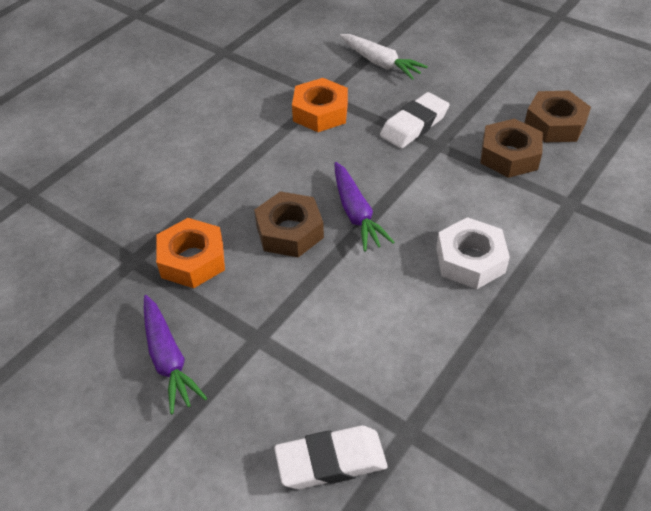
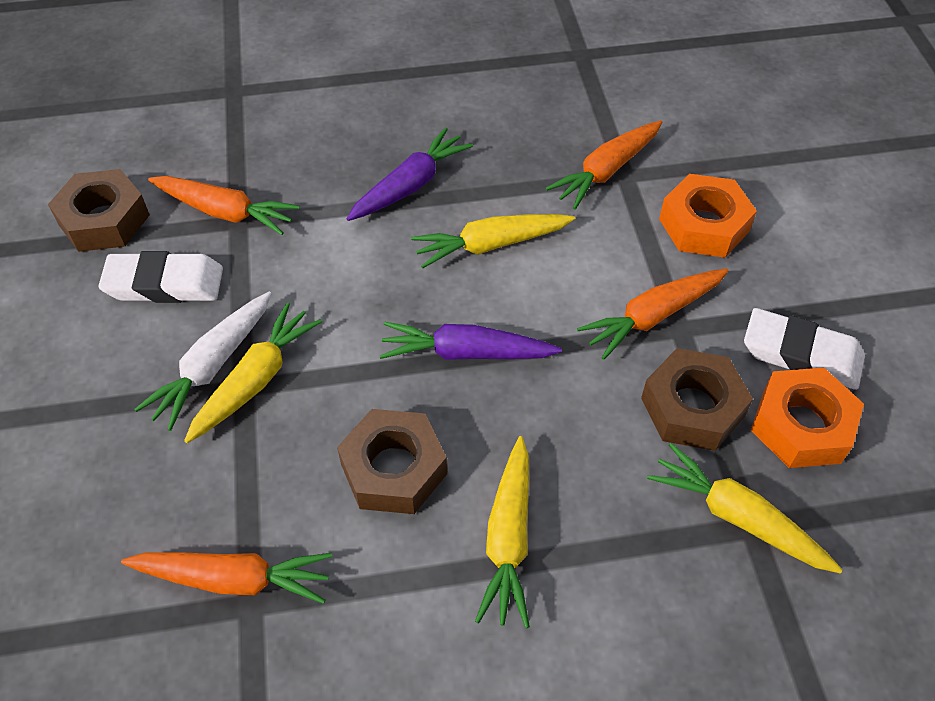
orange carrot: none = 0 -> [121,552,333,604] [148,176,299,235] [545,121,662,210] [577,269,729,360] = 4
white nut: [436,217,510,289] = 1 -> none = 0
yellow carrot: none = 0 -> [184,302,322,443] [411,214,575,268] [475,436,530,628] [647,443,843,574] = 4

